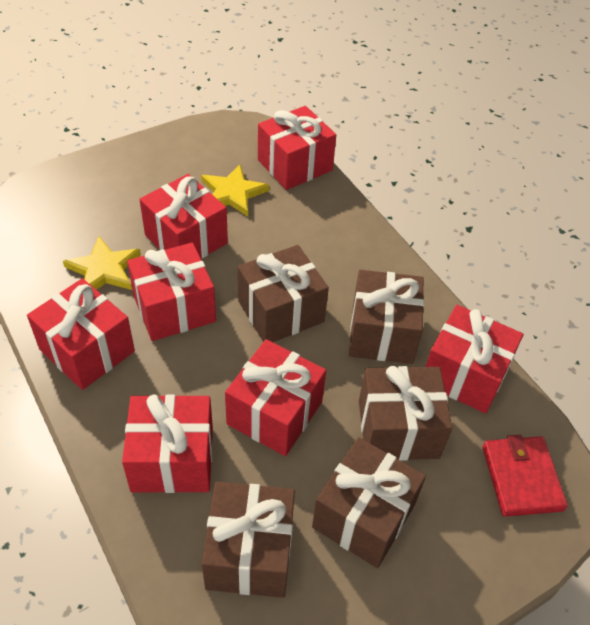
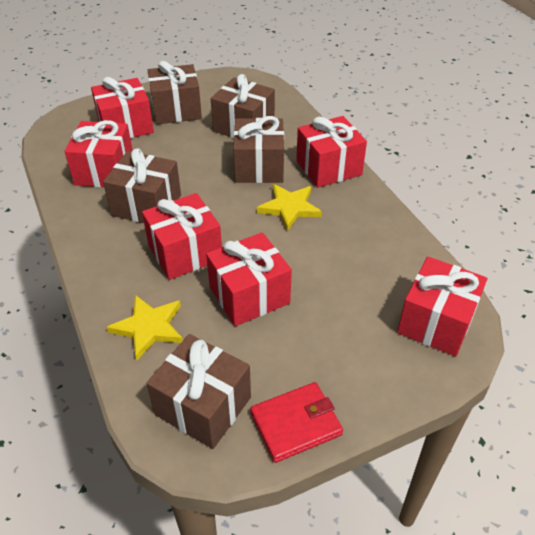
red gift: [27,278,135,390] [122,395,213,493] [127,243,216,341] [139,174,228,259] [225,339,326,456] [258,106,336,190] [426,305,524,414] = 7 -> [64,120,133,187] [91,77,154,138] [142,193,222,280] [206,232,292,327] [296,116,367,188] [397,257,487,357] = 6

